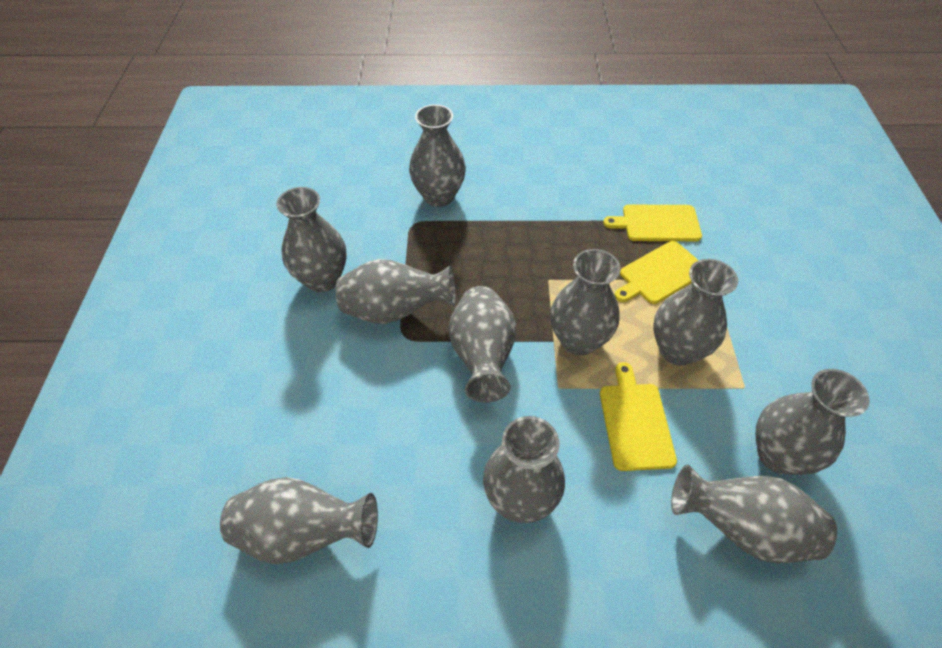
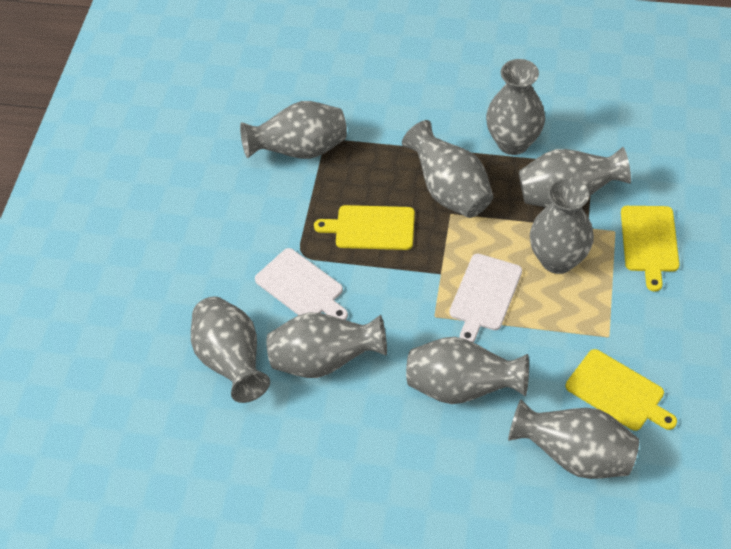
grey vase: [220,477,378,564] [276,187,347,292] [336,259,456,324] [409,104,466,207] [448,286,517,403] [483,416,565,523] [550,249,621,355] [653,259,738,366] [671,465,837,563] [756,369,870,475] = 10 -> [191,296,270,403] [240,101,347,159] [267,312,387,378] [402,120,493,218] [406,337,529,404] [486,59,545,155] [508,399,639,479] [519,147,631,208] [530,177,594,274] = 9
white cutting board: none = 0 -> [255,248,348,320] [449,254,522,343] = 2

